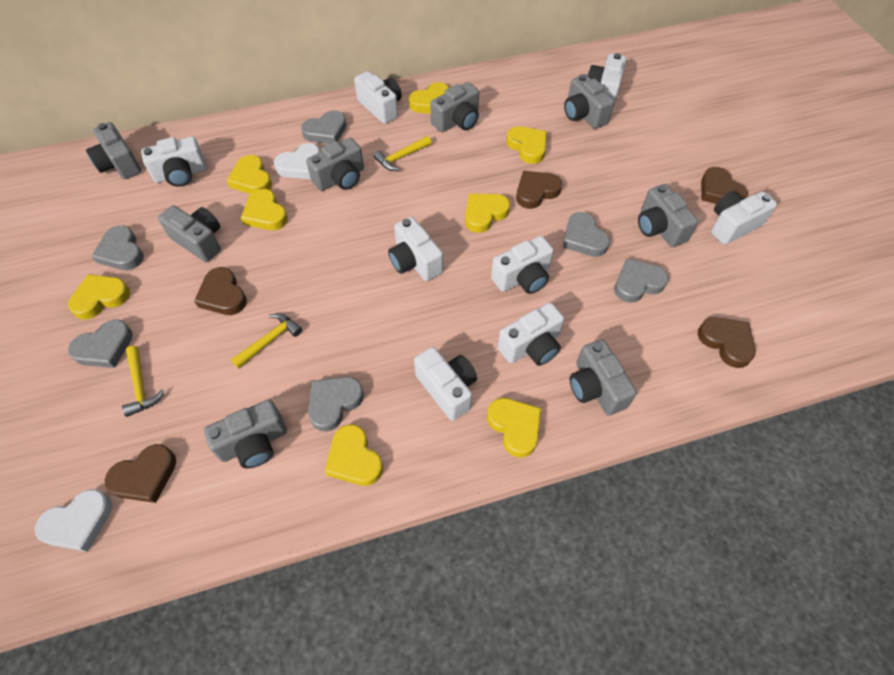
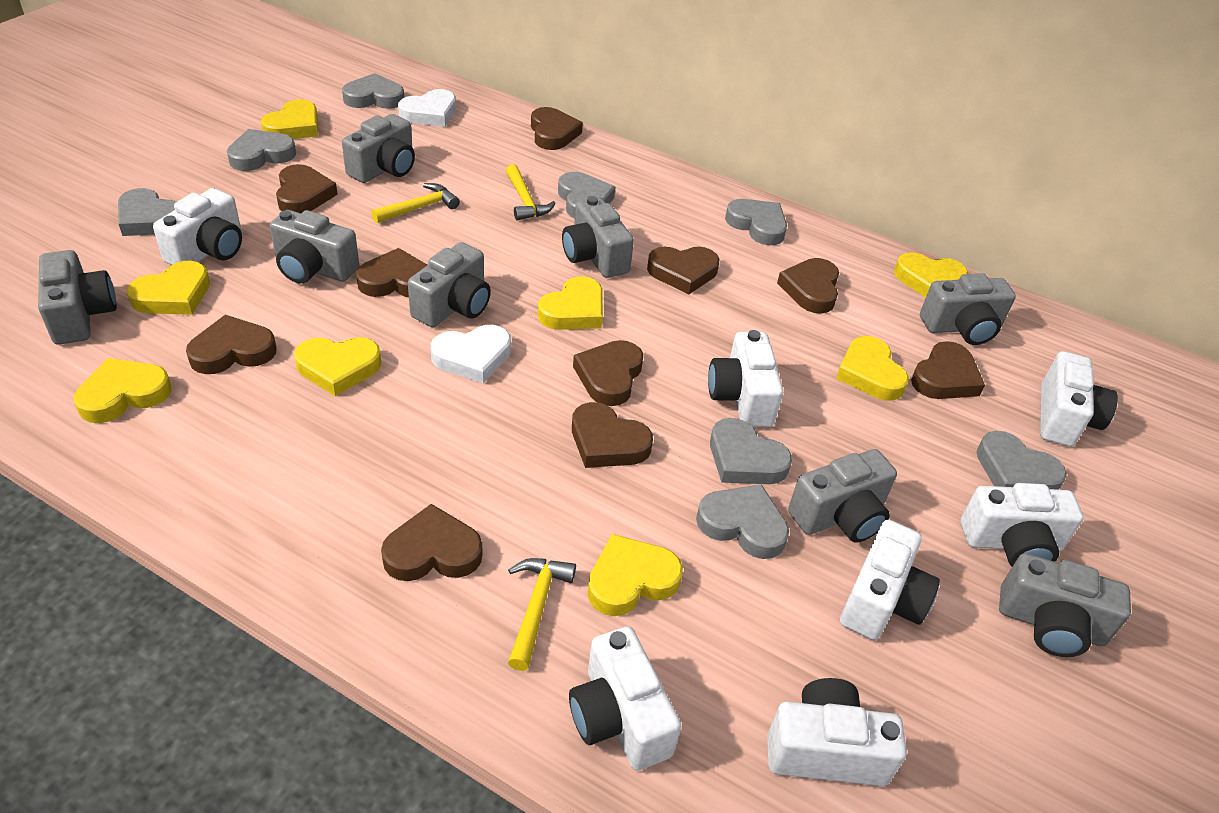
brown heart: [104,444,176,503] [194,267,247,315] [516,171,562,209] [698,317,756,368] [701,167,748,204] = 5 -> [186,315,277,374] [276,164,338,213] [356,248,427,297] [381,504,482,581] [531,107,583,150] [572,402,653,468] [573,340,643,406] [647,247,719,294] [777,258,839,314] [911,341,985,399] = 10
grey heart: [68,319,133,368] [91,225,144,270] [301,110,347,144] [308,377,364,432] [563,212,610,257] [614,258,668,303] = 6 -> [118,188,177,236] [227,129,296,171] [342,73,404,109] [558,172,615,219] [696,484,789,559] [710,418,792,484] [725,199,787,245] [976,431,1067,490] = 8
white camera: [141,137,207,187] [354,71,402,124] [388,217,443,281] [414,347,477,421] [491,236,554,294] [498,303,564,366] [587,53,626,105] [711,191,777,245] = 8 -> [153,188,242,265] [569,626,681,771] [708,330,783,427] [767,678,907,786] [840,520,940,640] [961,483,1084,567] [1040,351,1118,447] = 7

